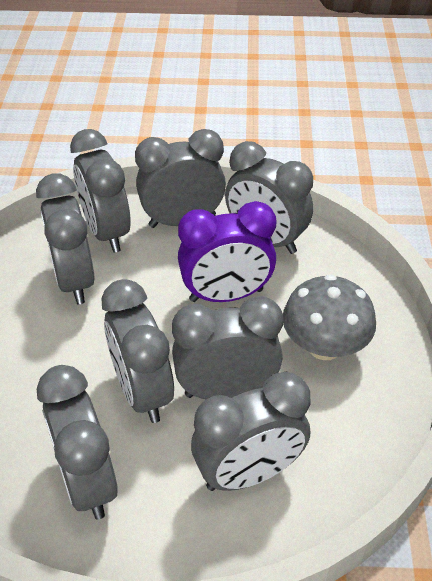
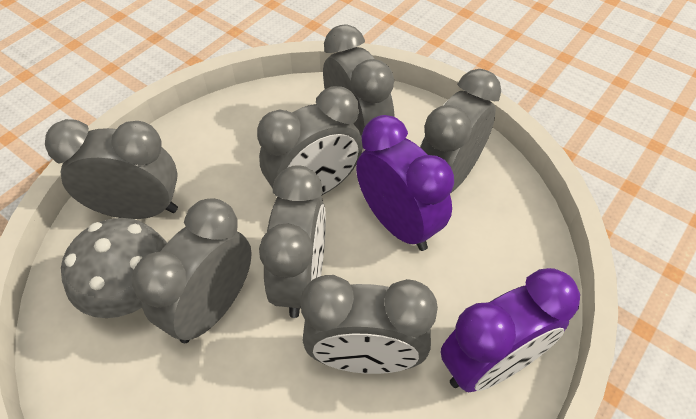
grey clock: [36,173,95,304] [37,365,118,520] [70,129,131,252] [102,279,174,423] [135,129,226,228] [172,296,283,399] [191,372,310,491] [225,141,313,254] = 8 -> [45,119,178,219] [132,198,252,343] [257,86,363,196] [259,165,326,318] [301,275,438,374] [323,24,394,137] [420,69,501,193] = 7
purple clock: [178,201,276,302] = 1 -> [356,115,454,251] [441,268,580,392] = 2

